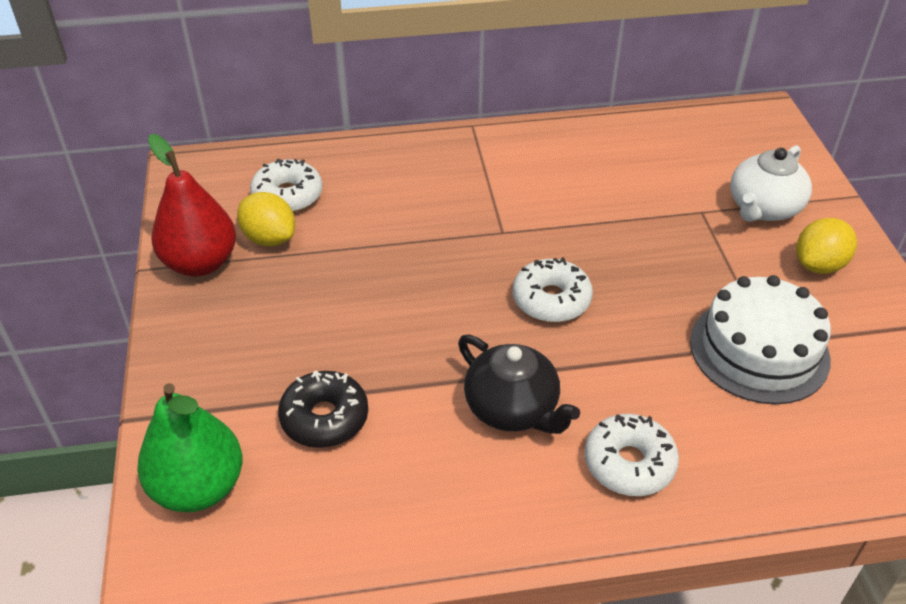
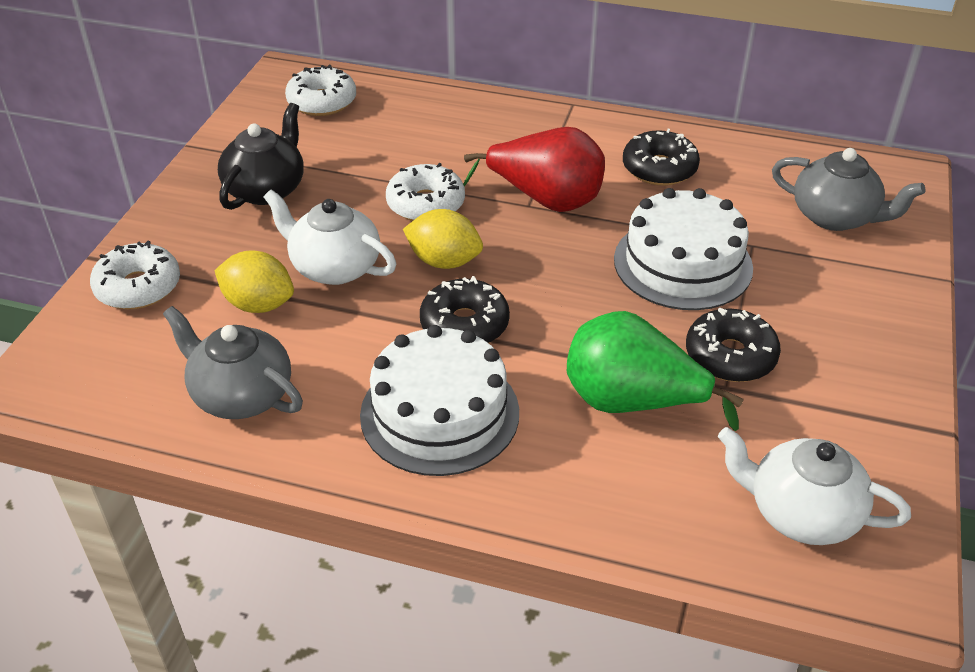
black donut: [278,371,368,448] = 1 -> [420,276,510,343] [623,129,700,186] [686,307,781,382] = 3
grey teapot: none = 0 -> [163,306,303,419] [772,148,925,231] = 2
white cake: [690,275,831,404] = 1 -> [360,325,519,476] [614,188,753,310] = 2
white teapot: [730,145,812,222] = 1 -> [264,189,396,285] [718,427,911,545] = 2

